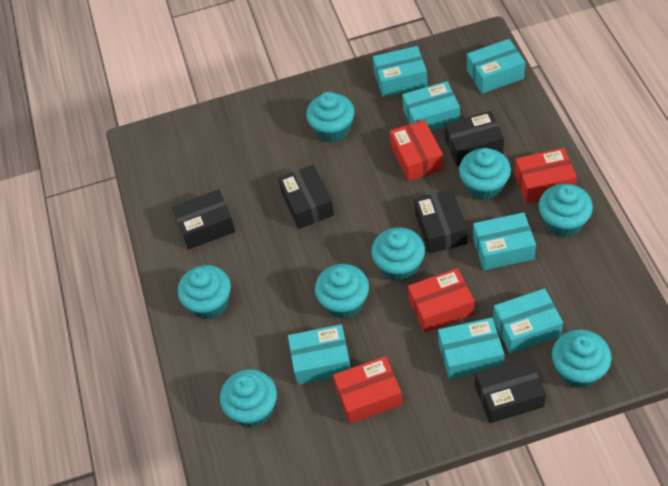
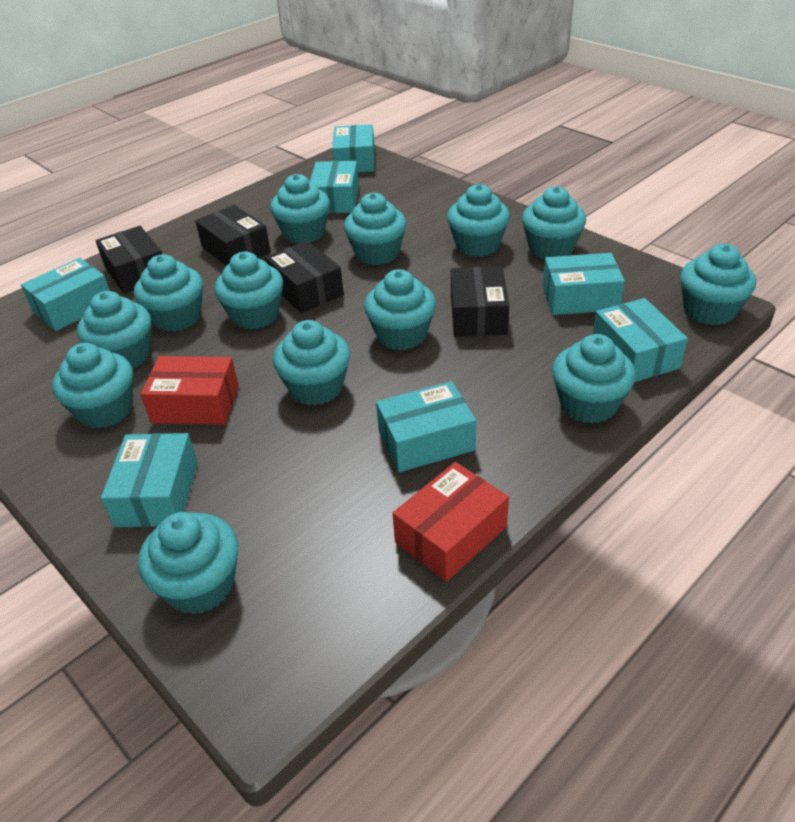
black box: [172,189,235,249] [278,165,334,229] [414,189,467,254] [445,111,504,166] [475,357,546,423] = 5 -> [96,226,162,294] [195,205,271,266] [265,241,344,313] [451,266,509,337] = 4
red box: [333,356,403,424] [390,120,443,182] [408,268,475,333] [514,148,577,204] = 4 -> [140,356,239,425] [393,462,509,582] = 2
turquoise cupcake: [178,265,231,319] [220,369,277,427] [306,92,355,143] [315,264,369,319] [371,227,425,282] [459,148,511,201] [539,184,593,238] [552,329,612,388] = 8 -> [52,343,133,429] [77,291,151,368] [134,254,203,332] [138,512,238,614] [214,252,283,329] [270,174,330,244] [273,320,350,405] [344,193,407,265] [364,269,436,351] [447,184,510,257] [522,186,586,259] [552,334,636,423] [680,244,756,325] = 13

